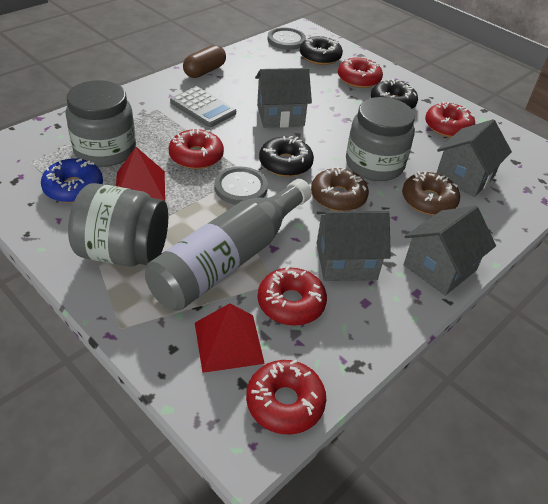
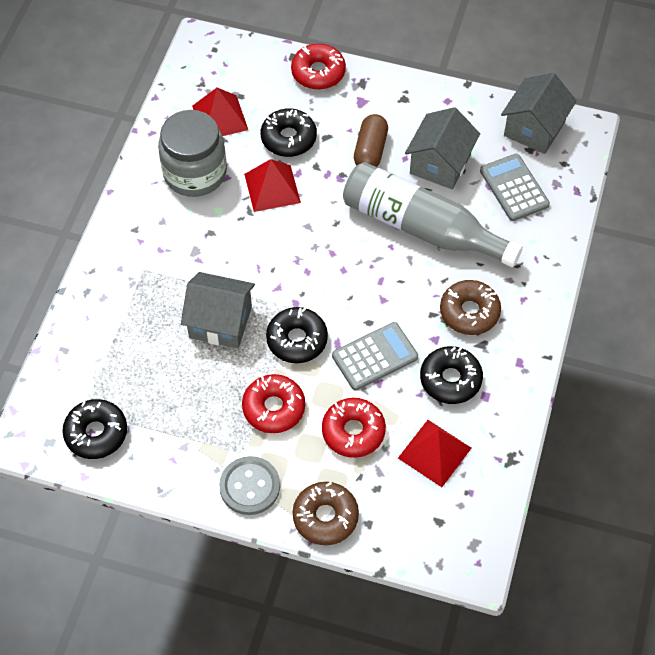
black donut: [259,136,314,177] [300,36,343,65] [371,79,418,109] = 3 -> [62,399,127,459] [261,108,317,157] [266,307,328,363] [420,346,483,404] = 4
blue donut: [41,158,103,203] = 1 -> none = 0
grey button: [214,166,268,205] [267,28,306,50] = 2 -> [219,456,280,515] = 1
grey calculator: [170,87,236,127] = 1 -> [332,322,418,390] [480,154,550,221] = 2
grey house: [255,68,312,128] [317,211,391,281] [404,206,496,296] [437,119,512,197] = 4 -> [181,272,255,349] [405,107,480,189] [501,73,577,154] = 3
grey jar: [66,80,136,167] [68,183,168,267] [346,97,415,181] = 3 -> [158,110,227,197] = 1
red donut: [169,128,224,169] [246,360,326,434] [258,266,327,326] [338,57,383,88] [425,101,475,138] = 5 -> [242,374,305,433] [291,44,346,90] [322,398,386,458] = 3
red pyramid: [116,147,165,201] [195,303,265,373] = 2 -> [192,88,248,136] [244,159,301,212] [398,420,471,487] = 3

